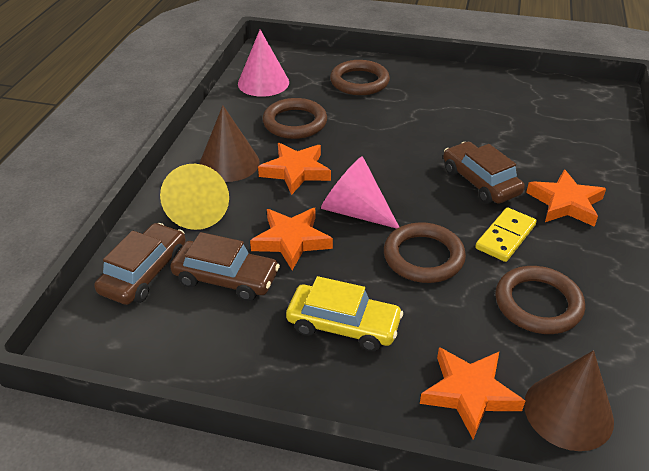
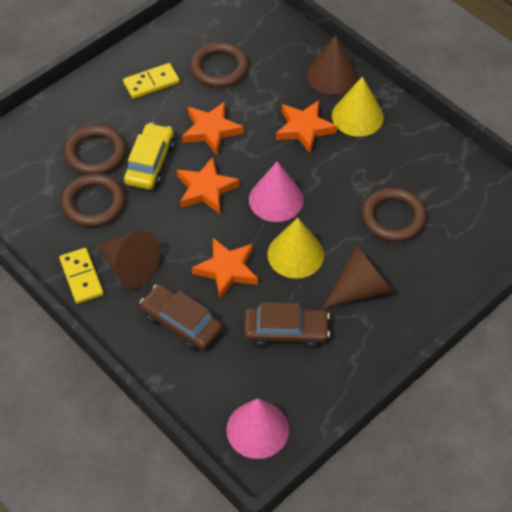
brown car: [94,223,186,305] [170,232,280,301] [443,142,525,204] = 3 -> [140,284,222,351] [244,302,330,348] = 2
brown cone: [199,106,260,182] [524,350,614,451] = 2 -> [97,231,160,288] [307,35,358,95] [323,245,393,308] = 3
yellow cone: [160,164,229,230] = 1 -> [267,218,324,279] [332,76,384,137] = 2
yellow domino: [475,208,537,262] = 1 -> [59,248,104,304] [123,63,180,99] = 2

